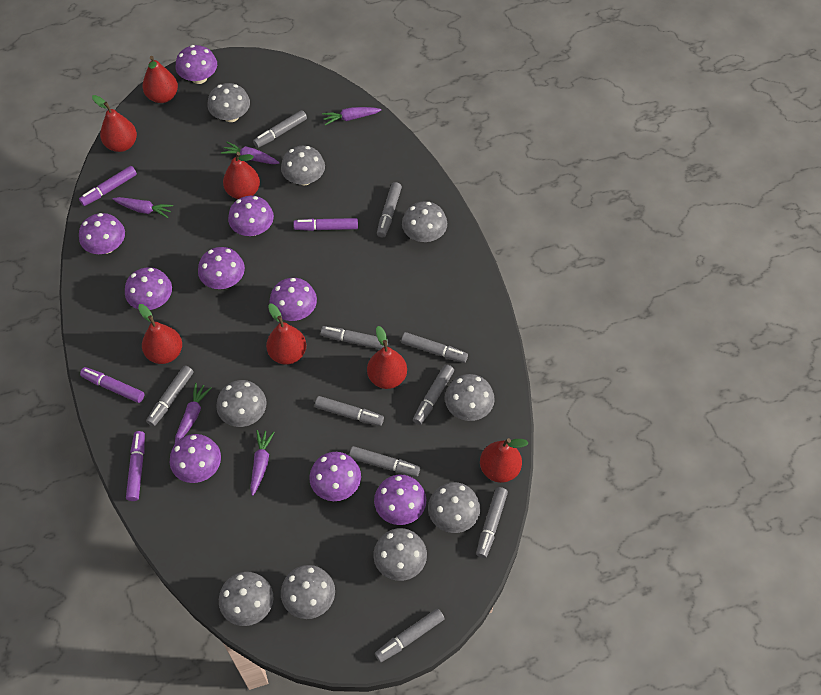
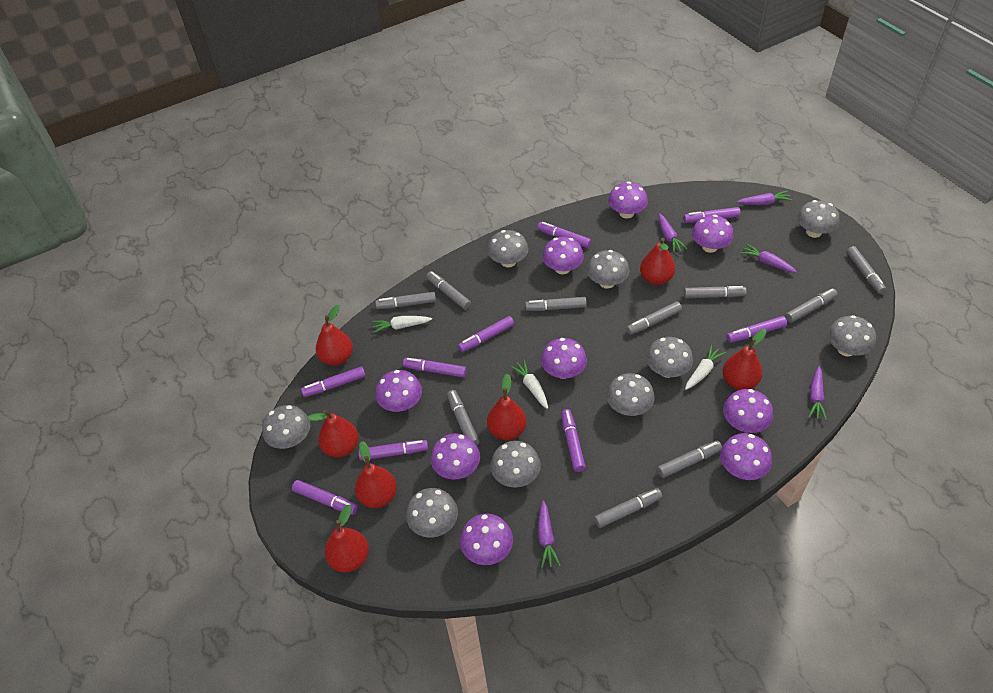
purple marker: [79,166,137,206] [80,367,145,403] [126,431,145,501] [294,218,358,231] = 4 -> [292,480,358,515] [301,366,366,397] [358,440,428,461] [403,358,466,378] [458,316,514,352] [537,222,591,248] [561,409,586,472] [683,207,741,223] [726,316,787,343] = 9
white carrot: none = 0 -> [372,316,432,333] [510,360,548,409] [685,345,726,390] = 3

